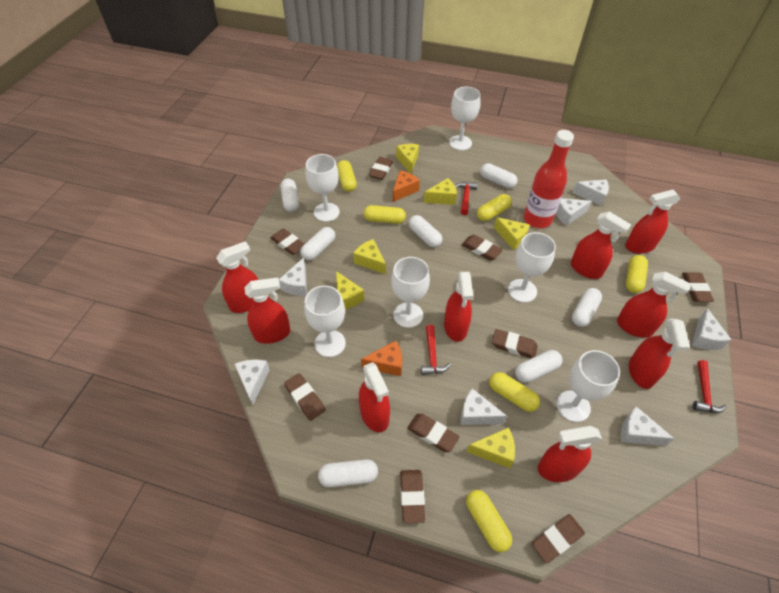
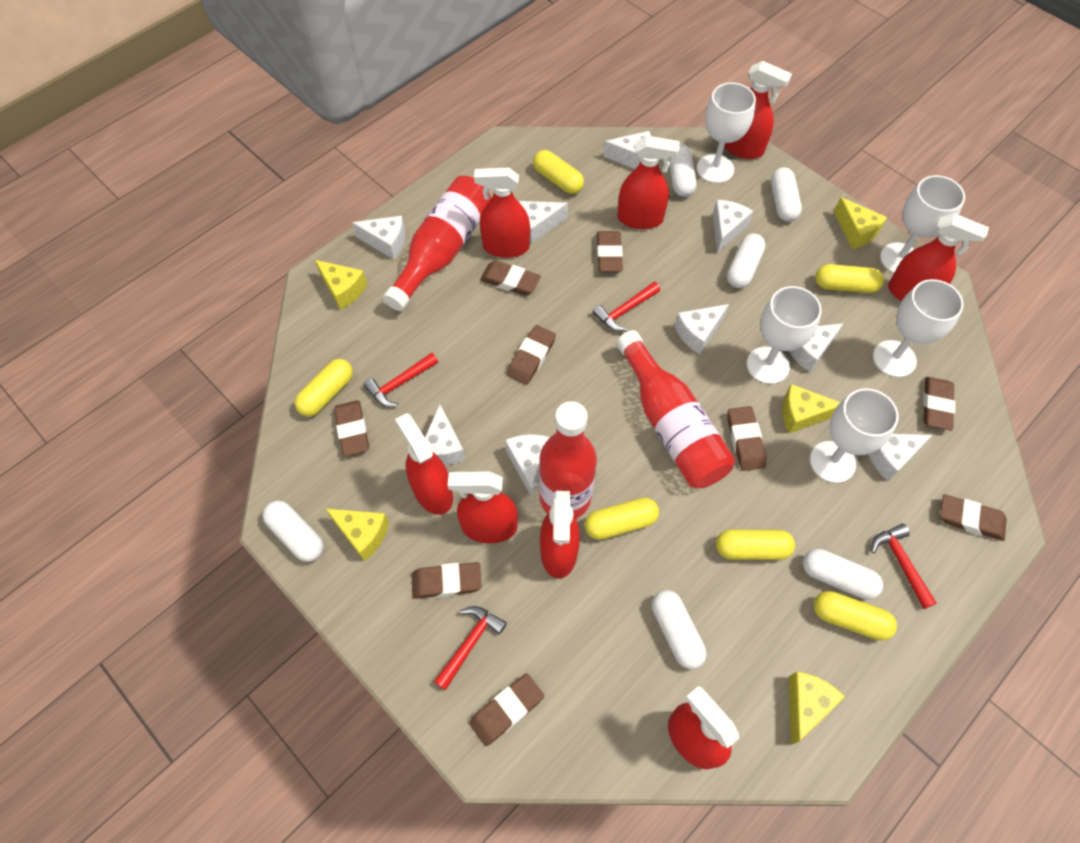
orange cheese: [361,341,402,376] [393,171,420,202] = 2 -> none = 0
red bottle: [524,130,574,228] = 1 -> [383,176,491,311] [539,401,597,519] [616,330,735,489] = 3
red hammer: [421,325,451,375] [455,182,478,215] [693,360,727,413] = 3 -> [364,353,438,407] [434,606,507,690] [592,282,660,332] [871,524,937,609] = 4
red spray bottle: [216,241,258,313] [244,277,290,344] [359,362,390,432] [444,272,473,342] [538,426,602,482] [571,212,631,279] [617,272,691,338] [625,189,681,254] [629,319,690,389] = 9 -> [395,413,453,515] [447,471,518,543] [474,168,530,258] [540,491,580,578] [618,136,680,229] [668,686,739,769] [724,61,792,159] [888,214,989,301] = 8
white capsule: [281,179,299,212] [300,227,335,261] [318,459,378,487] [408,215,442,248] [480,163,518,188] [515,350,563,383] [572,288,602,327] = 7 -> [263,501,324,562] [652,590,706,669] [669,144,697,197] [727,234,766,288] [771,167,802,222] [803,549,883,600] = 6
white cheese: [234,359,270,405] [279,258,307,296] [461,388,507,425] [556,198,592,226] [572,179,609,206] [621,406,674,446] [692,308,732,350] = 7 -> [352,216,405,260] [425,404,465,465] [505,434,549,498] [519,201,568,244] [603,131,651,169] [675,304,729,354] [713,200,753,253] [789,323,844,372] [868,434,932,481] = 9
white goblet: [304,286,346,357] [305,154,340,222] [391,257,430,328] [449,87,481,150] [508,232,556,303] [556,350,620,422] = 6 -> [697,83,756,183] [746,286,822,384] [810,388,899,483] [873,279,964,377] [880,175,965,273] = 5
yellow cheese: [336,271,364,309] [353,239,386,274] [396,144,419,174] [424,178,457,205] [467,427,515,468] [494,217,530,250] = 6 -> [315,260,367,310] [326,509,389,561] [782,384,840,433] [789,672,845,745] [834,197,887,249] = 5

